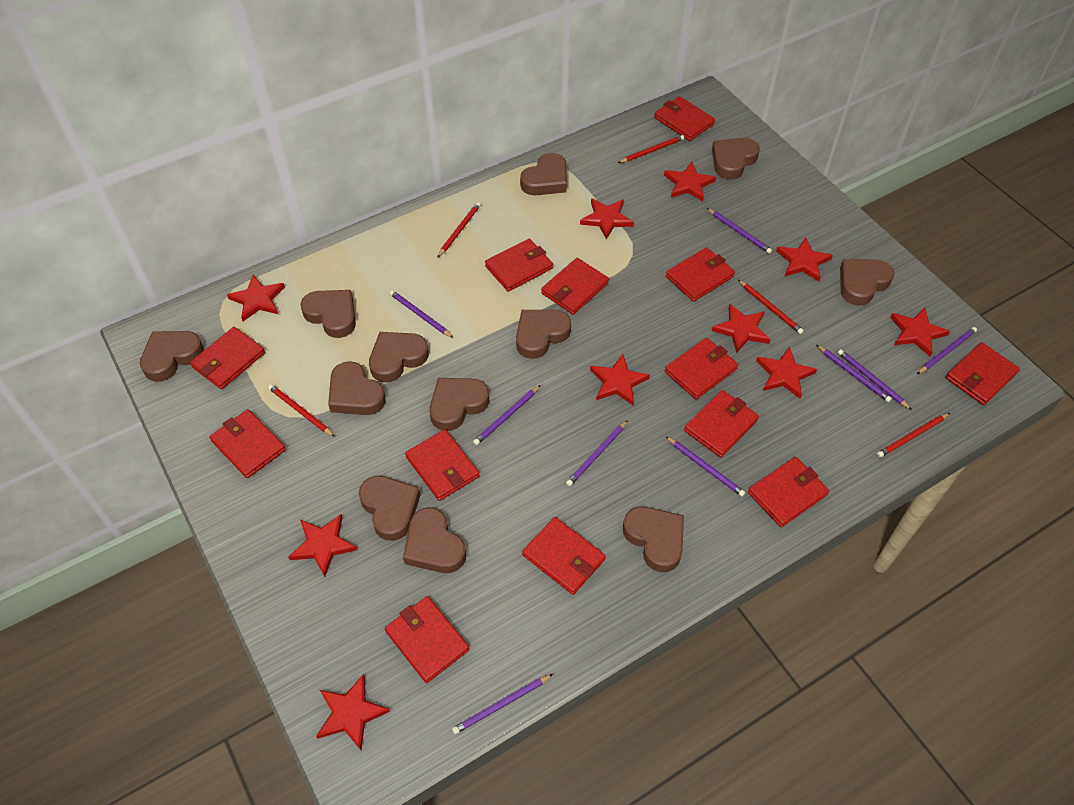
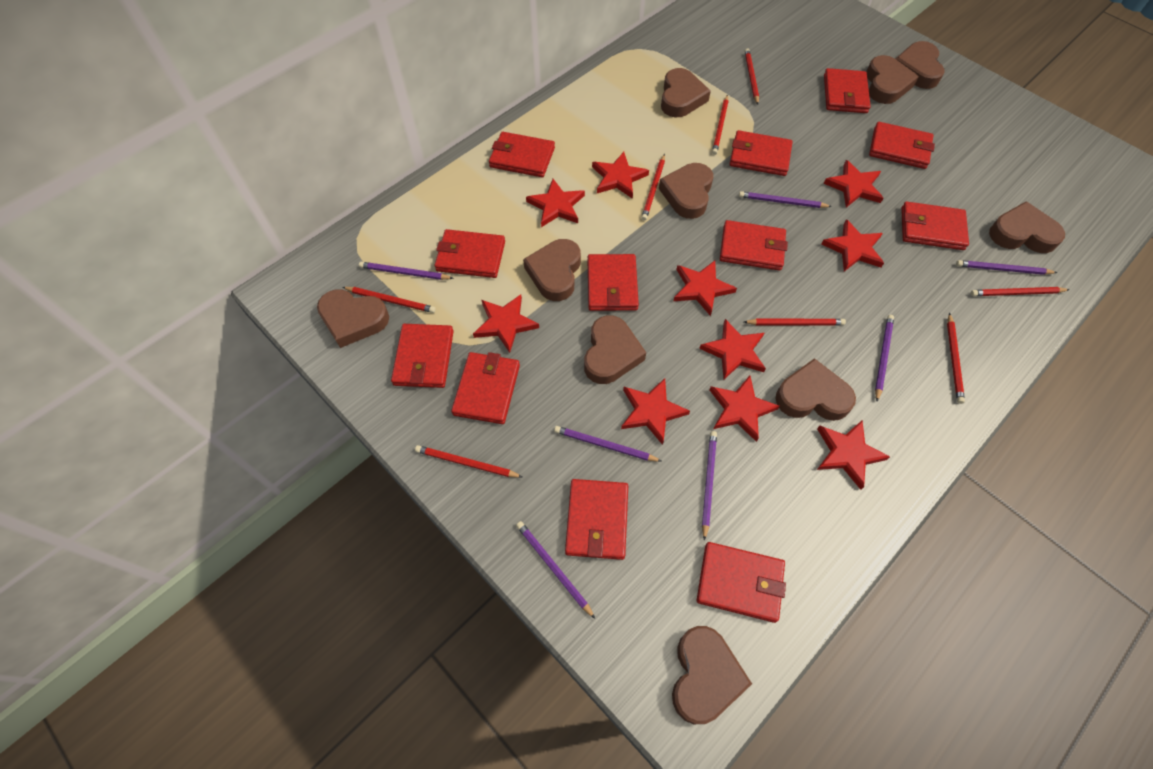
brown heart: [140,331,204,382] [300,290,356,338] [328,361,386,415] [359,476,421,541] [369,332,429,382] [403,508,466,573] [429,378,489,431] [516,310,571,359] [520,153,567,195] [623,506,684,572] [712,138,760,180] [840,259,894,306] = 12 -> [317,289,389,348] [523,239,581,301] [584,315,646,384] [659,163,713,219] [661,68,711,117] [672,626,752,724] [775,358,856,421] [866,55,919,104] [896,41,945,89] [989,201,1065,253] = 10
purple pencil: [389,290,454,338] [452,674,553,734] [473,385,541,445] [566,420,628,486] [665,436,746,497] [707,208,772,254] [816,345,892,402] [838,349,912,410] [917,327,977,374] = 9 -> [359,262,454,280] [516,521,595,619] [554,426,662,462] [702,431,717,541] [739,191,832,208] [875,315,894,401] [956,260,1057,275] = 7
red pencil: [268,384,335,437] [437,202,481,258] [618,135,684,163] [738,280,804,334] [877,413,950,458] = 5 -> [343,287,436,313] [415,445,522,478] [641,154,665,221] [712,95,728,155] [744,319,846,325] [745,48,759,105] [947,313,965,404] [970,287,1070,296] = 8
red wallet: [190,327,265,389] [209,409,286,478] [385,596,470,683] [405,429,479,501] [485,239,553,292] [522,517,606,595] [541,258,609,315] [654,96,715,141] [665,337,738,399] [666,247,735,302] [684,390,759,458] [748,457,829,527] [945,342,1020,405] = 13 -> [391,324,454,388] [434,229,505,278] [451,352,520,424] [489,132,555,177] [565,479,628,560] [588,254,639,311] [697,542,786,623] [720,220,788,271] [730,130,793,176] [824,68,871,113] [869,122,935,169] [901,201,969,250] = 12

